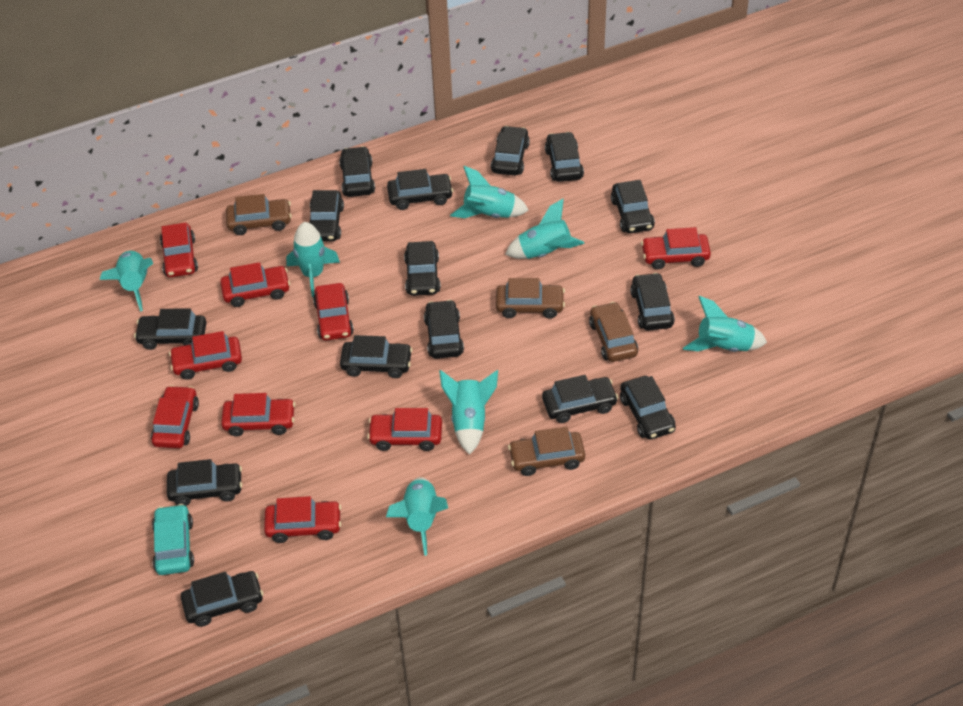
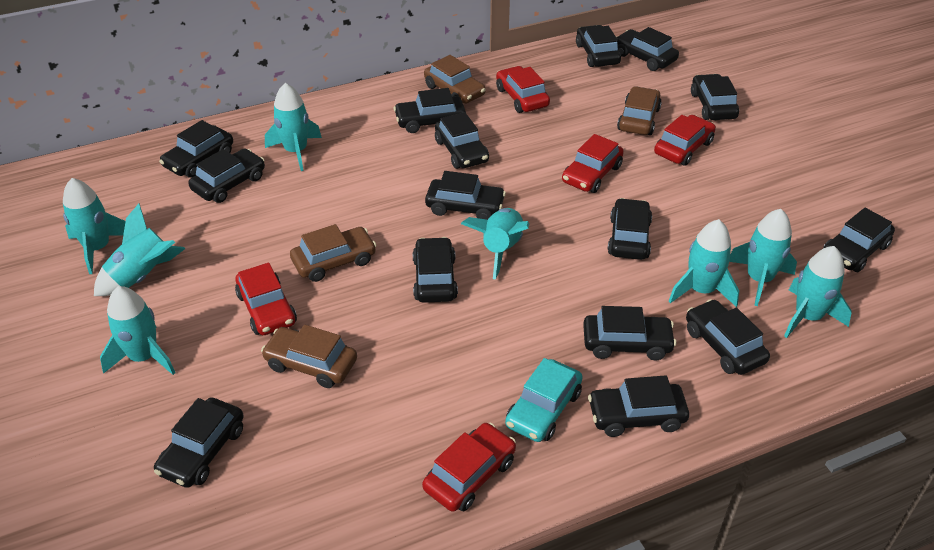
red car: [151,385,199,448] [160,223,198,277] [169,331,242,380] [220,262,290,307] [221,393,295,436] [264,496,341,543] [313,283,354,341] [367,408,442,451] [641,227,711,269] = 9 -> [235,263,297,335] [422,423,516,512] [496,66,550,113] [562,134,624,193] [654,115,716,166] = 5
turquoise rocket: [100,251,153,312] [286,222,340,297] [386,477,448,556] [439,370,498,455] [450,166,529,218] [505,198,585,259] [683,296,767,352] = 7 -> [63,178,126,274] [94,203,185,296] [100,286,175,375] [265,83,322,171] [461,208,529,279] [668,219,739,307] [729,209,797,306] [784,246,852,338] = 8

